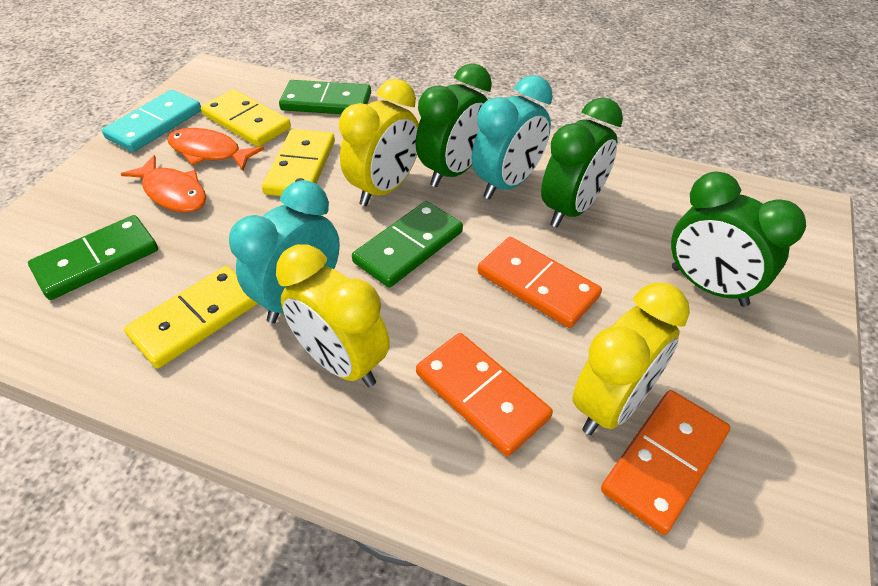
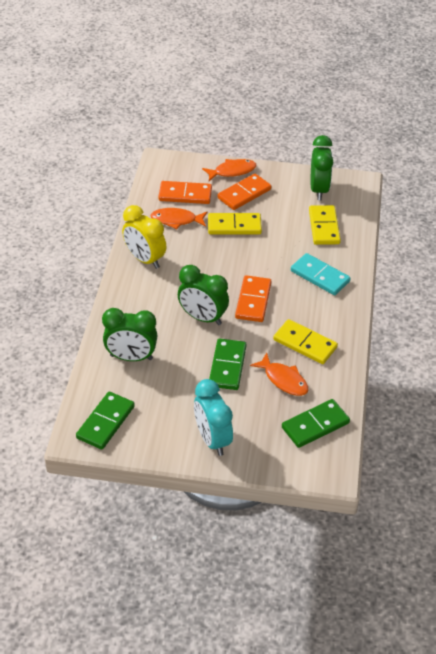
orange fish: [121,155,206,213] [167,128,264,171] = 2 -> [150,208,207,229] [202,159,256,181] [250,353,308,396] = 3
turquoise clock: [229,180,340,323] [472,75,553,199] = 2 -> [194,379,233,456] = 1
yellow clock: [276,244,390,387] [339,79,419,206] [572,283,690,435] = 3 -> [122,205,167,269] = 1

